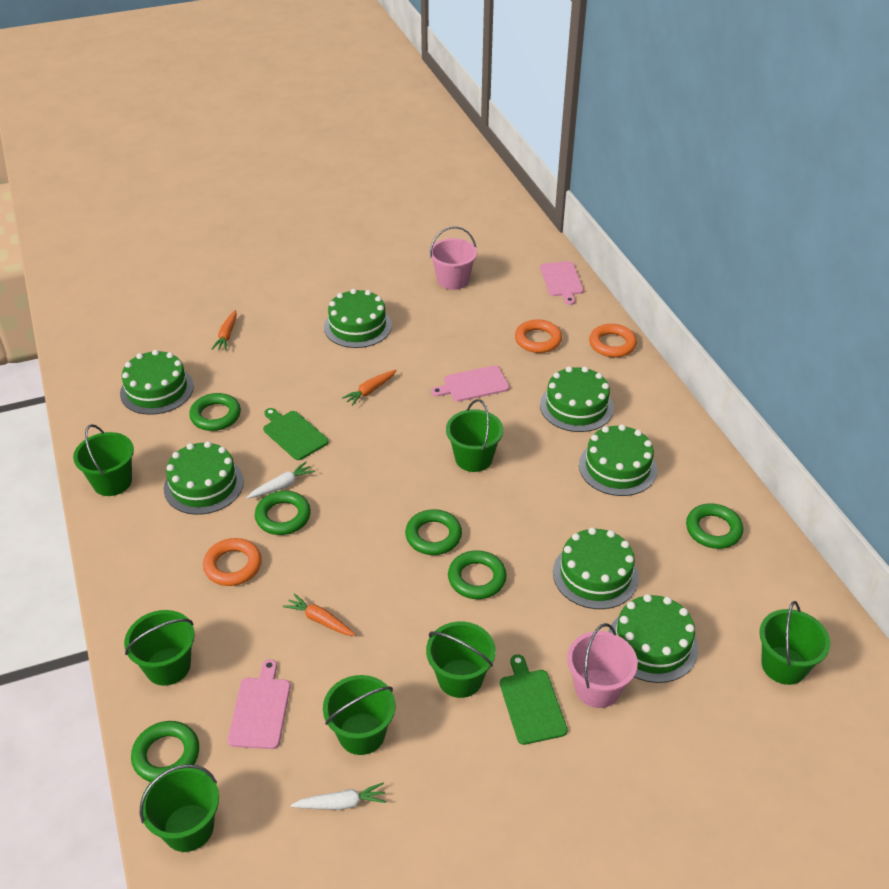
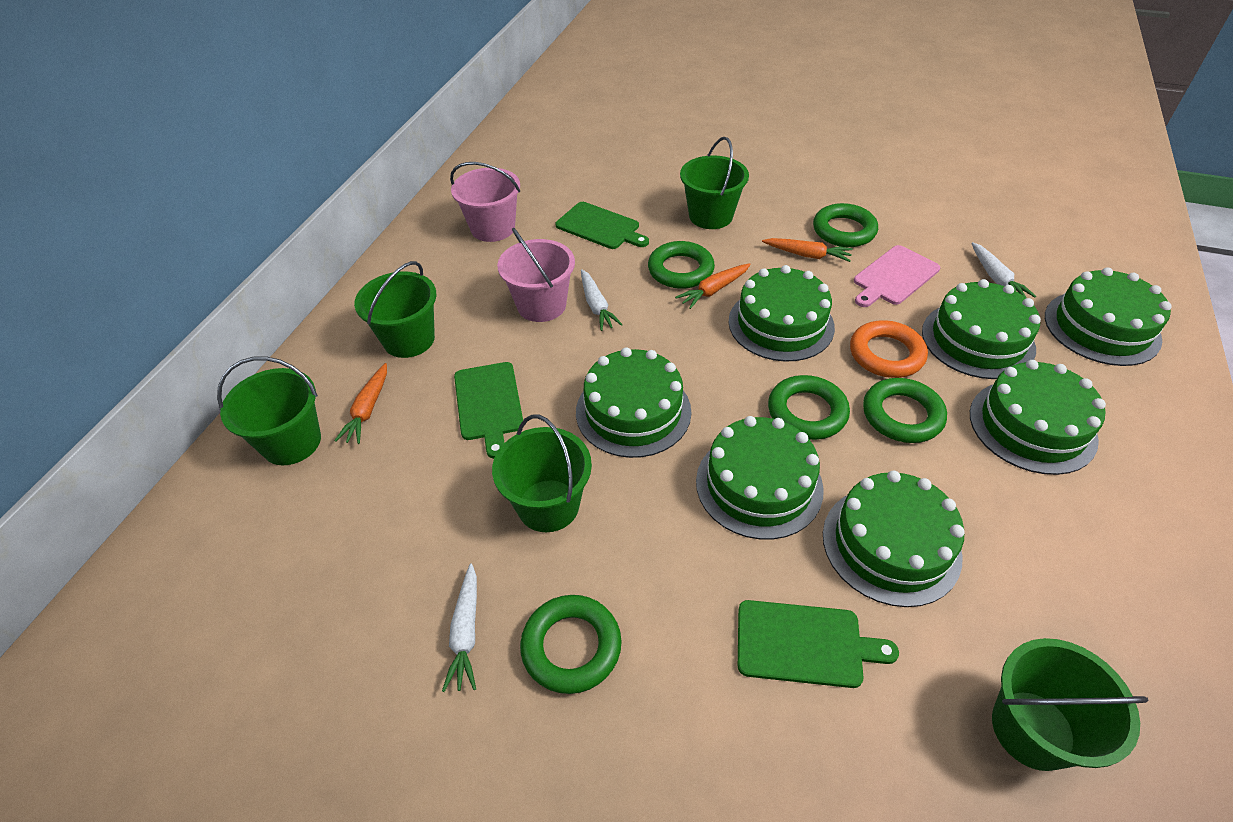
green bucket: [73,424,134,496] [124,610,195,686] [139,764,219,852] [323,675,395,755] [426,621,496,698] [446,399,503,472] [759,601,830,685] = 7 -> [217,356,321,465] [354,261,436,358] [492,415,592,532] [680,137,749,229] [992,638,1148,771] = 5
green cutting board: [263,408,329,460] [500,654,568,745] = 2 -> [454,362,523,459] [556,202,649,249] [738,600,899,688] = 3
green ring: [131,721,199,782] [189,393,241,431] [255,491,311,535] [405,509,462,555] [448,550,507,599] [686,503,743,549] = 6 -> [520,595,622,694] [648,241,715,289] [768,375,850,440] [813,203,878,247] [863,378,947,443] = 5
orange ring: [203,538,262,586] [515,319,562,353] [589,324,637,357] = 3 -> [850,320,928,378] = 1
pink cutting board: [228,659,290,749] [431,365,509,402] [540,261,584,305] = 3 -> [854,245,940,307] = 1
white carrot: [247,462,315,499] [291,782,386,810] = 2 -> [442,563,477,692] [581,269,623,331] [971,242,1036,298] = 3

